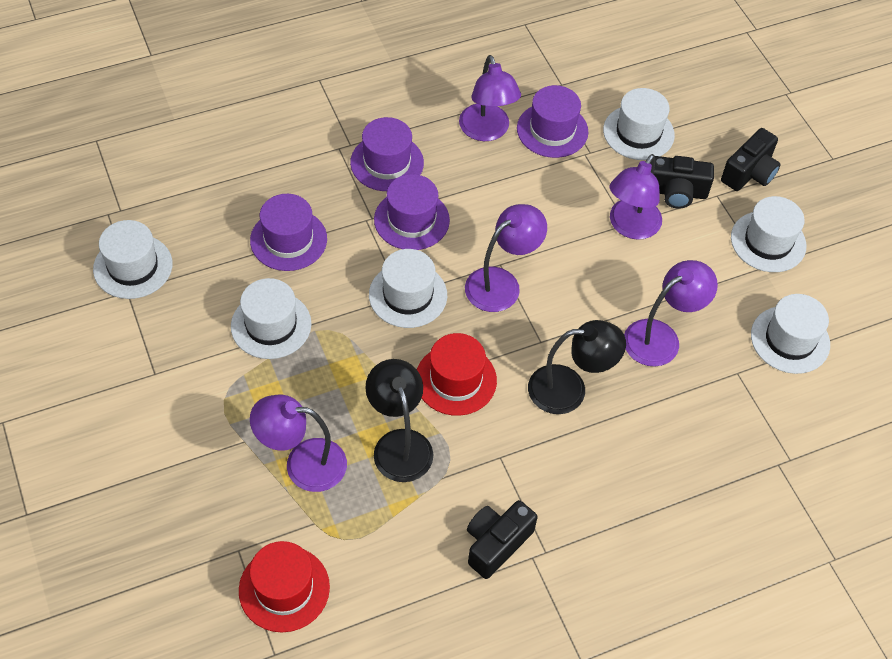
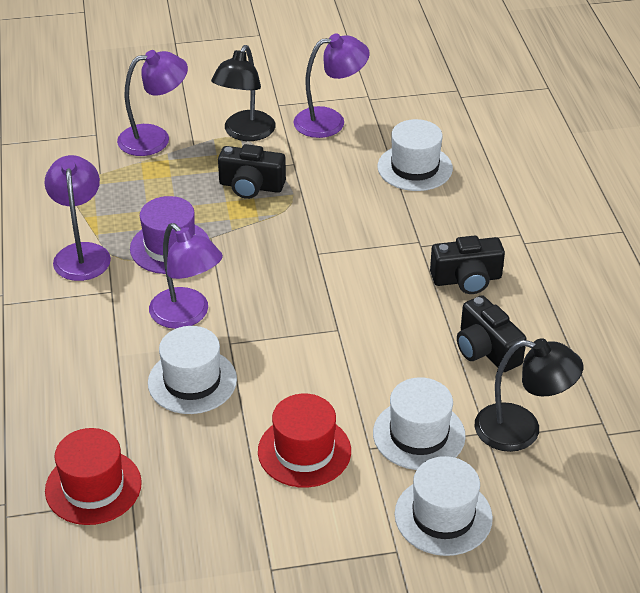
purple hat: [250,194,327,271] [350,117,424,191] [374,174,450,250] [517,85,588,158] = 4 -> [130,196,210,274] = 1
purple lamp: [250,395,347,492] [459,55,521,141] [465,204,547,312] [609,154,662,240] [624,260,718,367] = 5 -> [44,155,111,281] [117,50,188,156] [149,223,223,329] [294,33,370,138] = 4
white hat: [93,220,173,299] [231,278,311,359] [369,249,447,328] [603,88,675,160] [731,196,806,272] [751,294,830,374] = 6 -> [148,326,237,414] [373,377,466,470] [378,119,453,191] [394,456,493,556] = 4

